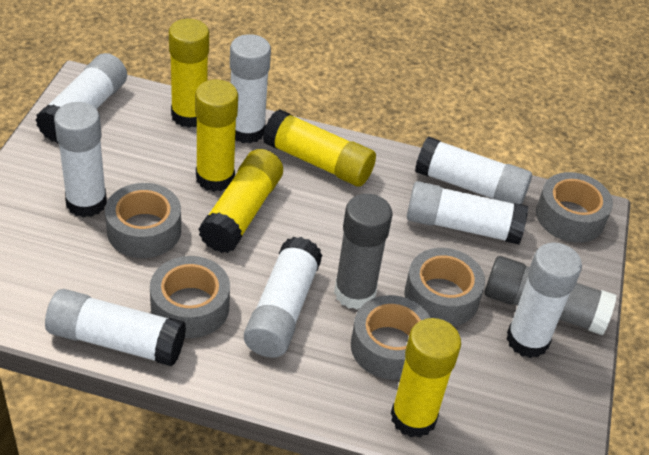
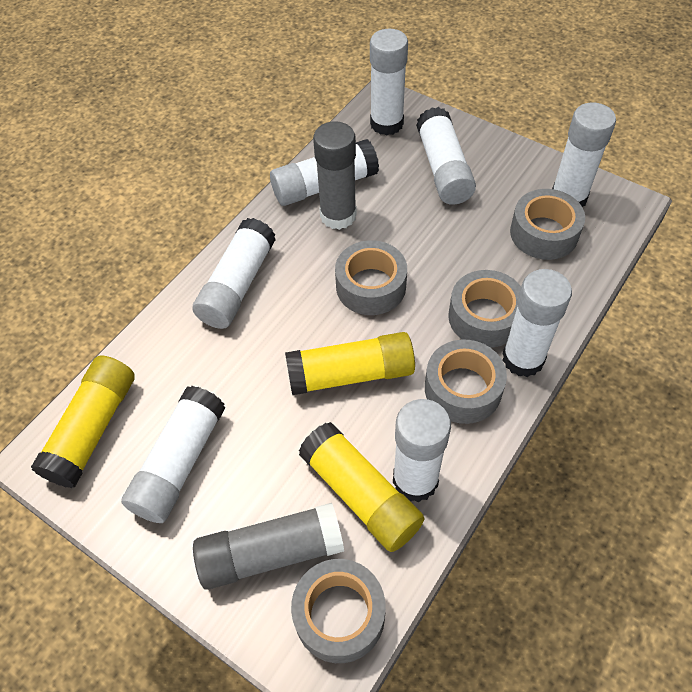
yellow glue stick: [169,19,209,128] [195,79,238,192] [199,149,283,253] [263,109,376,187] [391,318,461,438] = 5 -> [31,355,135,488] [285,332,415,395] [299,422,425,552] = 3

